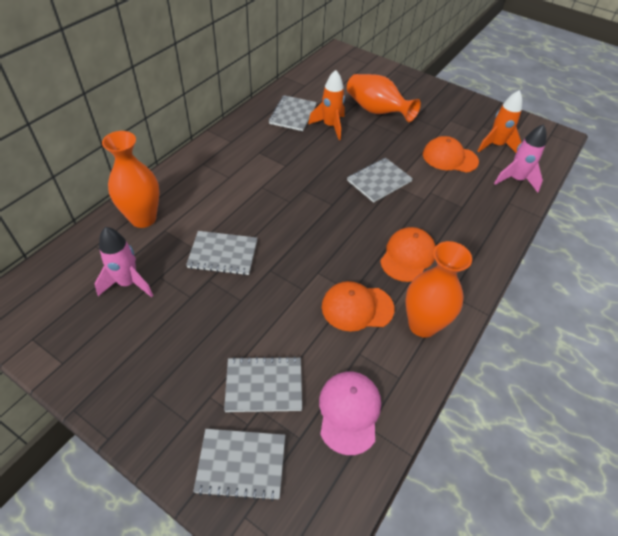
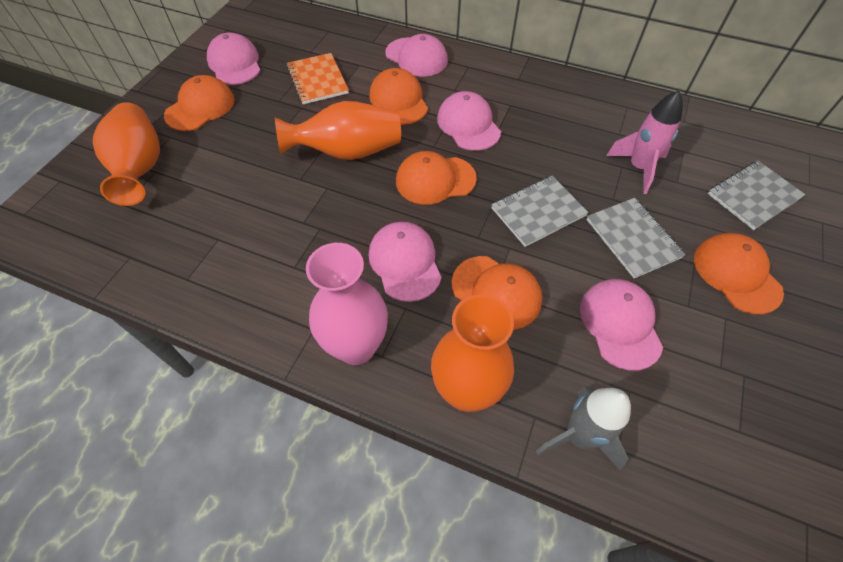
grey notebook: [186,231,257,275] [193,429,285,501] [224,356,302,412] [269,95,317,131] [347,158,413,203] = 5 -> [491,176,588,247] [587,198,686,278] [708,161,805,230] = 3
grey rocket: none = 0 -> [536,386,631,470] = 1
orange cap: [322,281,394,331] [380,227,436,282] [423,136,479,173] = 3 -> [164,75,235,131] [369,68,428,125] [396,151,477,205] [452,256,542,330] [694,233,784,314] = 5
orange notebook: none = 0 -> [286,53,349,104] = 1
orange rocket: [308,70,345,140] [478,90,522,153] = 2 -> none = 0
pink cap: [319,372,381,455] = 1 -> [207,32,260,85] [369,222,442,302] [385,34,448,77] [437,91,501,151] [580,279,663,371] = 5
pink rocket: [94,227,153,297] [494,124,547,193] = 2 -> [606,90,683,194] = 1
pink vase: none = 0 -> [306,243,388,365] = 1

